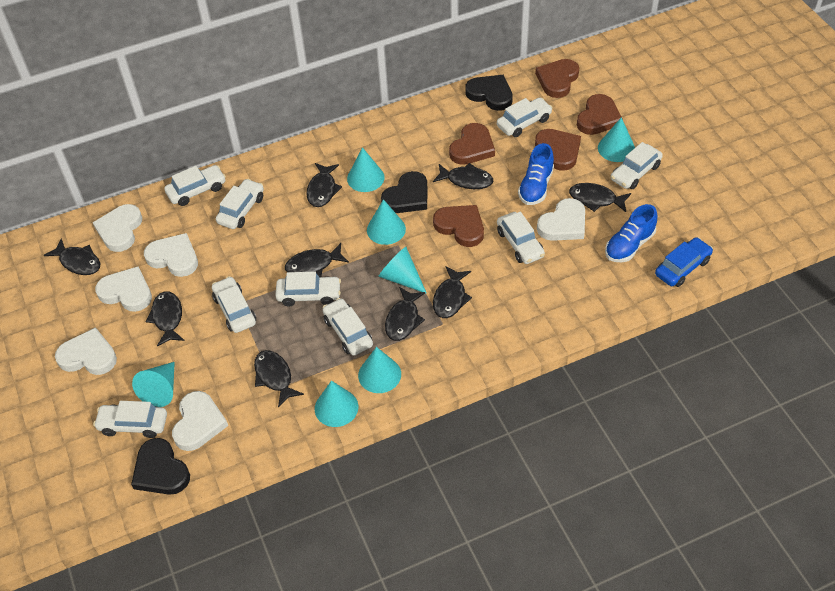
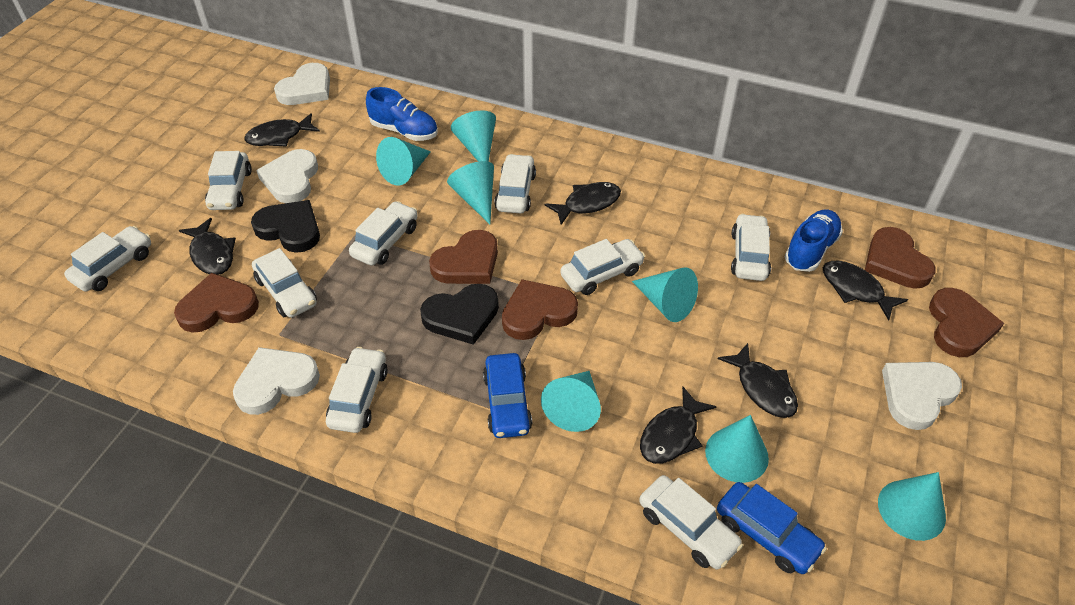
black fish: [44,239,100,275] [145,291,185,347] [254,350,304,408] [285,243,349,277] [306,163,342,207] [385,287,425,341] [433,163,493,189] [433,266,472,318] [569,183,631,212] = 9 -> [179,218,236,275] [244,113,320,147] [545,182,621,225] [640,387,717,464] [717,343,798,418] [823,261,908,320] = 6
black heart: [131,438,190,495] [381,171,427,213] [465,75,513,111] = 3 -> [251,200,320,253] [420,284,499,345] = 2
blue car: [655,237,713,287] = 1 -> [483,353,532,438] [717,482,827,574] = 2
white heart: [55,327,117,375] [93,204,142,252] [95,266,152,312] [144,233,198,277] [172,391,228,451] [537,198,585,241] = 6 -> [233,347,320,415] [256,149,318,203] [274,63,330,105] [882,362,962,430] = 4

